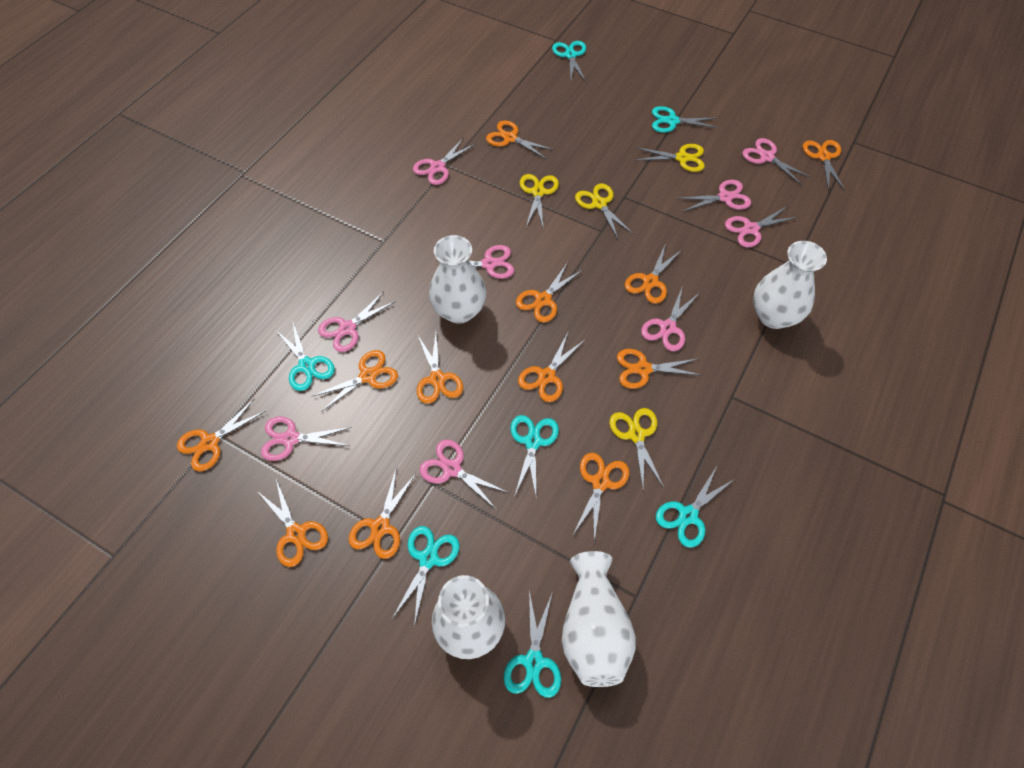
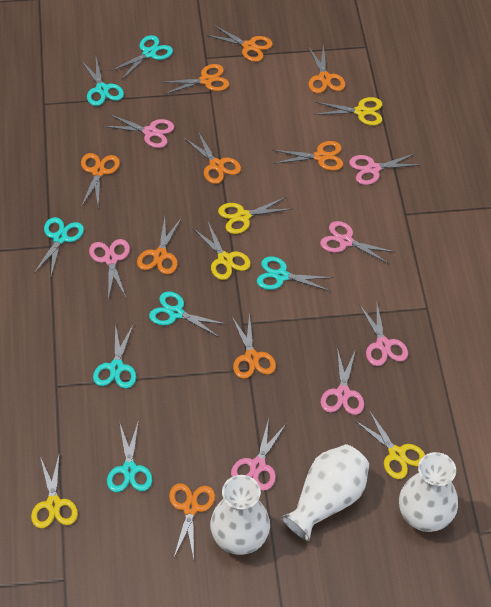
orange scissors: [177,398,266,471] [257,479,328,567] [311,350,398,412] [348,467,416,559] [417,333,463,404] [486,120,555,159] [516,262,582,322] [518,333,585,402] [573,453,629,542] [617,349,701,389] [625,243,681,304] [803,140,845,191] = 12 -> [81,153,120,207] [137,217,182,275] [160,64,229,94] [169,483,215,559] [184,132,241,184] [206,25,273,62] [232,313,276,379] [273,141,343,171] [308,45,345,93] = 9
pink scissors: [261,416,352,461] [318,291,396,352] [413,137,476,185] [419,440,509,510] [436,245,514,279] [641,288,699,351] [676,180,751,212] [725,206,798,248] [742,138,812,185] = 9 -> [89,239,130,300] [103,114,174,148] [231,418,287,491] [320,221,395,264] [321,348,364,415] [349,153,419,185] [359,303,408,366] = 7
white vase: [429,235,486,324] [432,575,505,659] [561,551,636,687] [753,241,827,329] = 4 -> [210,475,270,555] [281,444,369,541] [399,452,458,532] = 3
yellow scissors: [520,174,559,229] [575,184,633,239] [609,408,664,488] [635,144,705,172] = 4 -> [31,456,78,528] [193,222,251,280] [218,197,291,234] [315,97,382,126] [354,410,425,479] = 5

